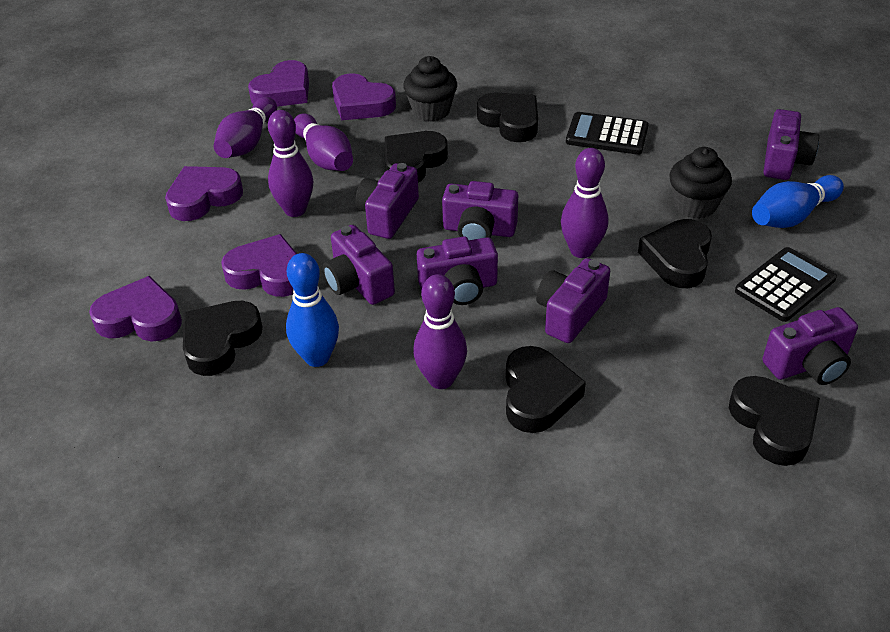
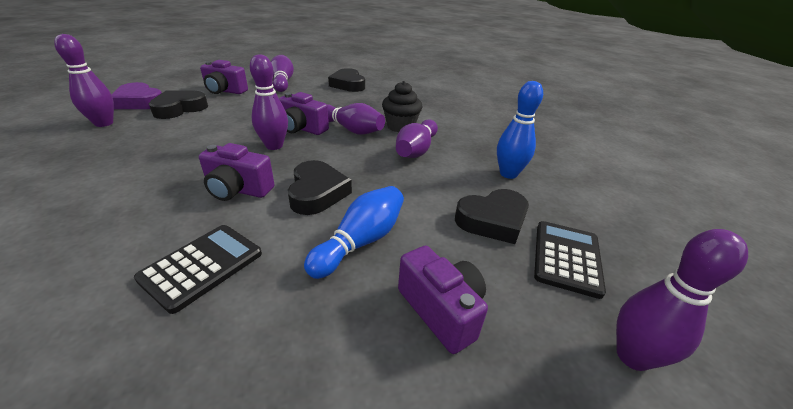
black cupcake: [403,56,457,122] [669,147,732,219] = 2 -> [382,81,422,133] = 1
black heart: [183,301,262,376] [385,131,448,183] [477,92,538,142] [506,346,586,433] [638,219,712,288] [729,376,820,466] = 6 -> [149,90,208,119] [288,160,352,215] [328,68,365,92] [455,189,529,244] = 4
purple bowling pin: [214,97,277,158] [268,110,313,217] [294,113,353,171] [413,274,467,389] [561,148,608,258] = 5 -> [54,34,114,127] [250,54,288,150] [271,55,294,92] [327,103,385,135] [396,119,438,158] [616,229,748,371] = 6
purple camera: [323,225,395,305] [355,163,419,239] [417,236,498,305] [442,181,518,240] [536,258,610,343] [762,307,858,385] [763,109,819,180] = 7 -> [199,143,275,201] [200,60,248,94] [279,92,329,135] [398,246,488,354] = 4
purple heart: [89,276,182,342] [165,166,243,221] [221,234,297,297] [248,60,309,107] [332,73,396,120] = 5 -> [111,82,162,109] = 1

